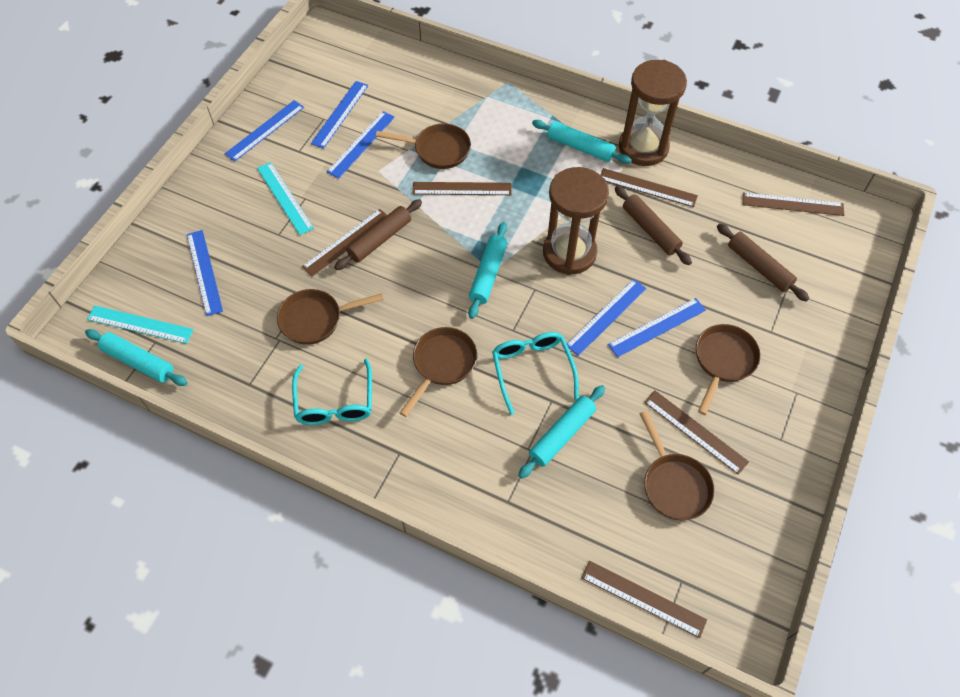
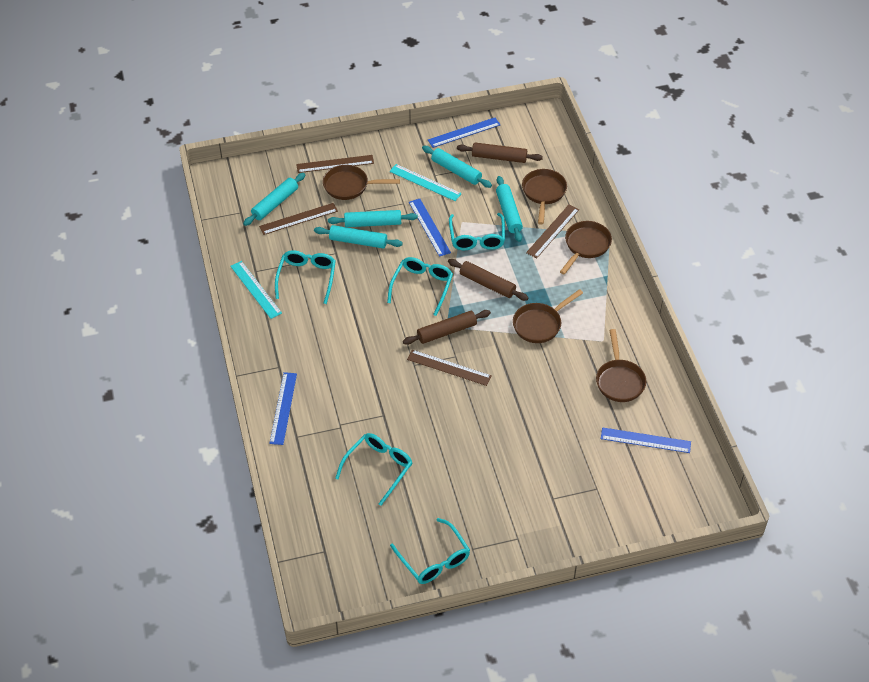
blue ruler: [187,230,223,316] [225,100,304,161] [311,81,368,149] [327,111,395,178] [567,279,647,356] [608,298,706,357] = 6 -> [269,372,297,445] [409,199,451,257] [428,118,500,148] [601,427,691,453] = 4
brown hourglass: [543,167,609,275] [619,60,687,166] = 2 -> none = 0
brown ruler: [302,209,387,277] [412,182,511,195] [581,561,707,638] [601,168,698,207] [644,390,749,475] [743,192,844,216] = 6 -> [259,203,338,235] [296,155,374,173] [407,350,492,386] [526,205,579,258] = 4
turquoise glasses: [292,359,372,425] [492,332,579,415] = 2 -> [275,250,336,304] [335,433,413,506] [387,257,453,316] [390,518,470,584] [449,213,505,250] = 5
turquoise rolling pin: [85,329,188,386] [468,222,507,319] [518,385,605,479] [532,120,632,164] = 4 -> [243,173,305,226] [314,225,403,249] [328,210,418,227] [422,146,492,188] [496,176,523,242] = 5

